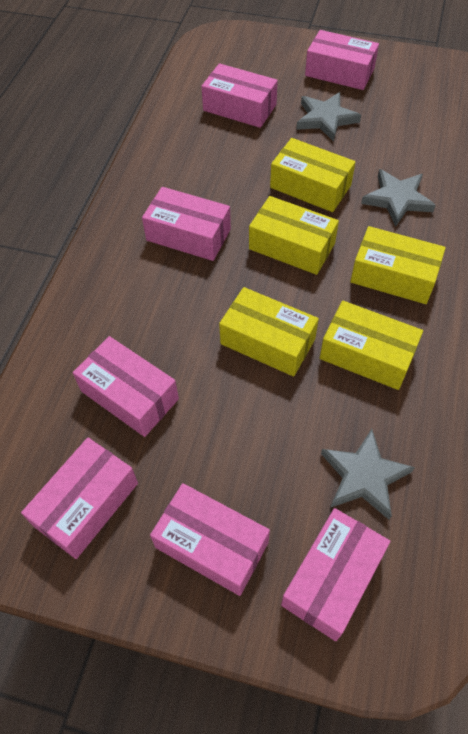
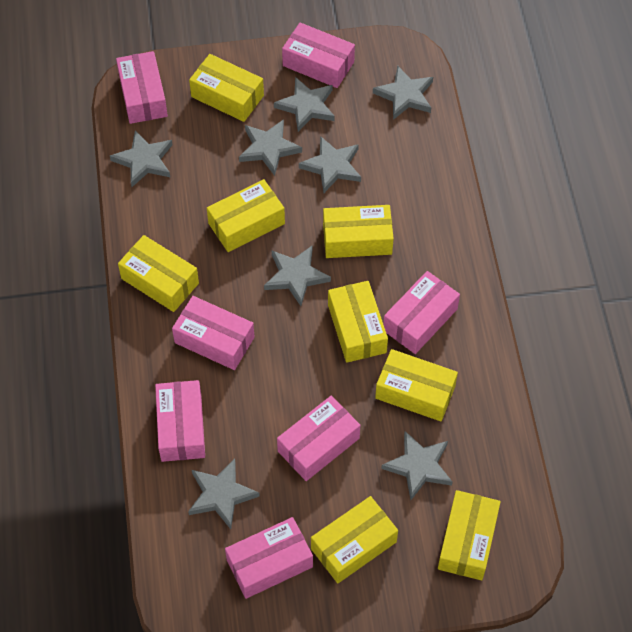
grey star: [296,92,361,142] [321,429,415,520] [361,169,436,227] = 3 -> [110,130,172,187] [188,459,260,529] [239,119,302,176] [264,246,331,306] [274,77,335,132] [299,136,361,193] [373,65,433,120] [381,431,453,500] = 8
yellow box: [219,287,319,376] [249,196,339,275] [270,138,356,212] [320,301,423,390] [350,226,446,304] = 5 -> [118,235,199,312] [189,54,264,122] [207,179,285,252] [311,496,398,583] [323,205,394,258] [328,281,388,363] [375,349,458,422] [438,490,501,580] = 8

